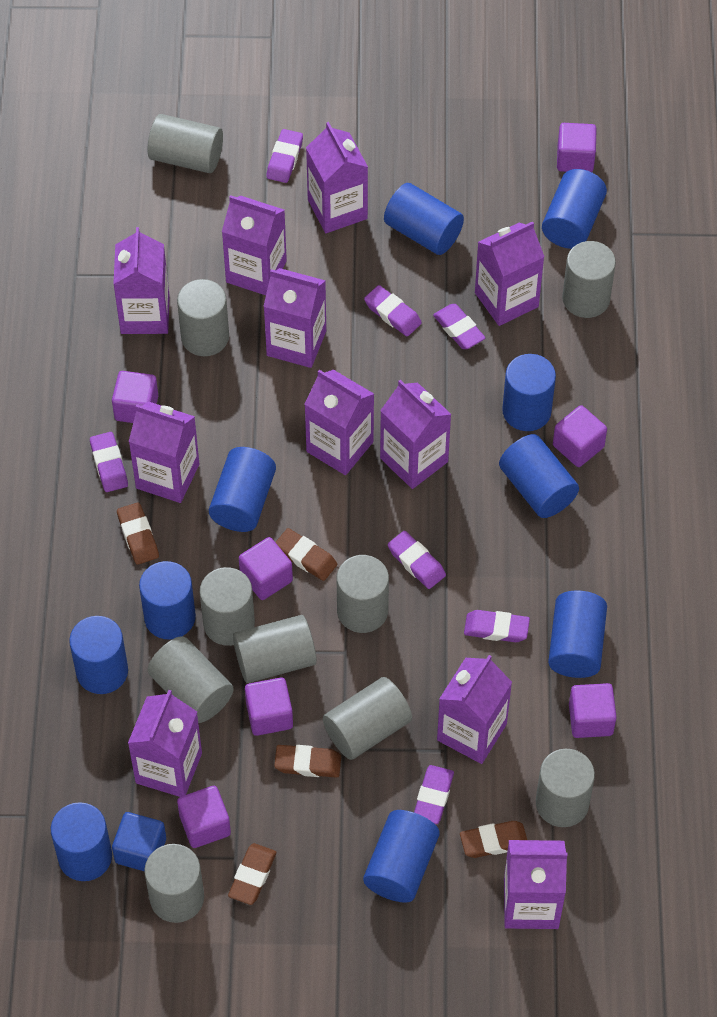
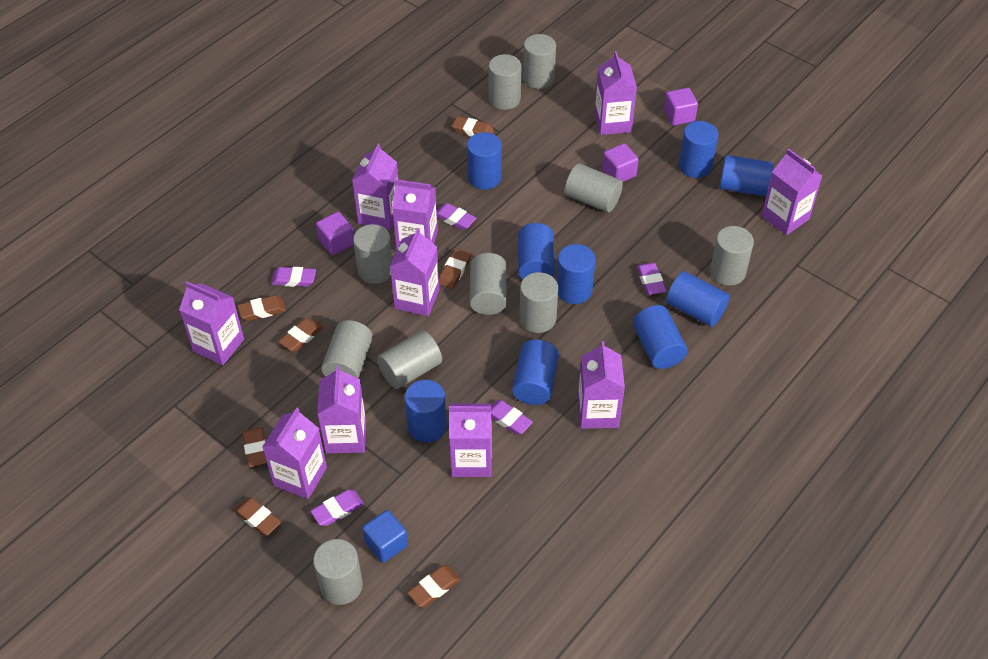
blue cylinder: [51,802,112,881] [69,616,128,694] [139,561,196,640] [209,447,276,532] [363,810,440,903] [384,183,464,255] [499,434,579,518] [502,354,556,431] [542,169,607,249] [548,590,607,678] = 10 -> [405,380,447,443] [467,132,502,190] [512,340,559,405] [518,223,555,279] [557,244,595,304] [633,305,688,369] [666,271,730,327] [679,121,719,178] [719,155,774,196] = 9
brown eraser: [117,502,159,565] [228,843,276,905] [274,745,341,778] [275,528,337,581] [460,821,527,858] = 5 -> [234,497,281,536] [237,295,286,321] [243,427,267,467] [278,318,323,351] [408,565,460,607] [439,249,471,289] [452,116,494,137] = 7
purple carton: [113,227,170,334] [128,690,202,797] [129,401,199,503] [222,195,287,295] [263,268,326,368] [305,370,374,475] [306,122,368,233] [380,379,452,489] [437,655,512,764] [475,221,545,326] [504,840,567,929] = 11 -> [179,282,244,365] [263,408,327,499] [317,366,366,453] [352,144,398,230] [390,228,439,316] [392,179,438,251] [449,403,492,477] [578,341,625,429] [594,51,637,135] [761,148,823,235] = 10
purple cube: [112,371,158,423] [177,786,231,848] [239,537,293,600] [245,677,293,736] [553,405,607,467] [557,123,597,172] [569,683,617,738] = 7 -> [316,212,354,255] [602,143,639,182] [664,88,698,126] = 3
purple eraser: [90,432,128,492] [266,129,303,183] [364,285,422,336] [388,531,446,589] [414,765,454,824] [433,304,485,349] [464,610,530,642] = 7 -> [271,267,316,287] [311,490,364,526] [437,203,476,230] [491,400,533,435] [637,263,666,295] = 5

